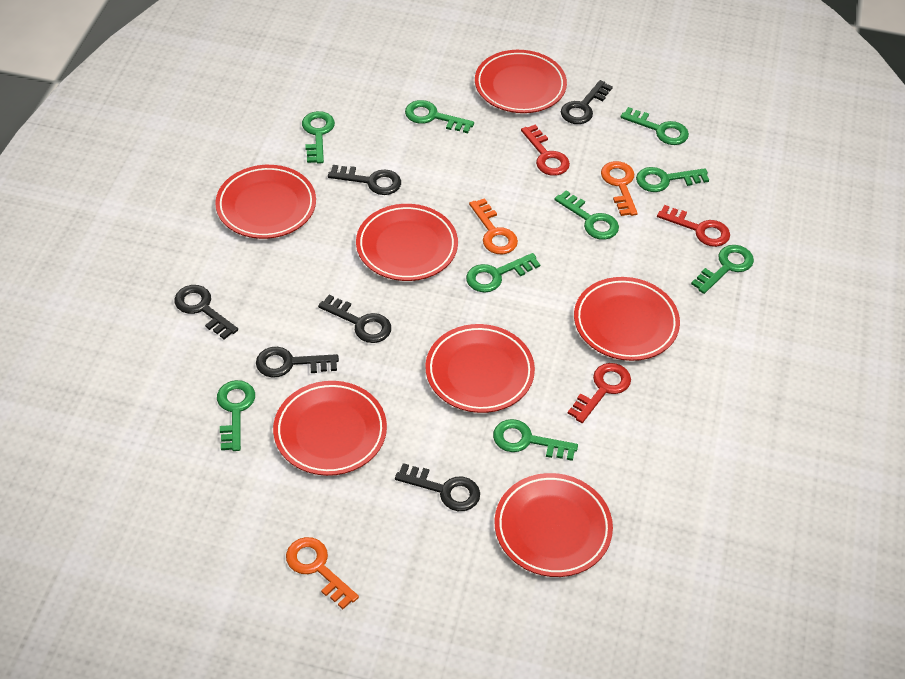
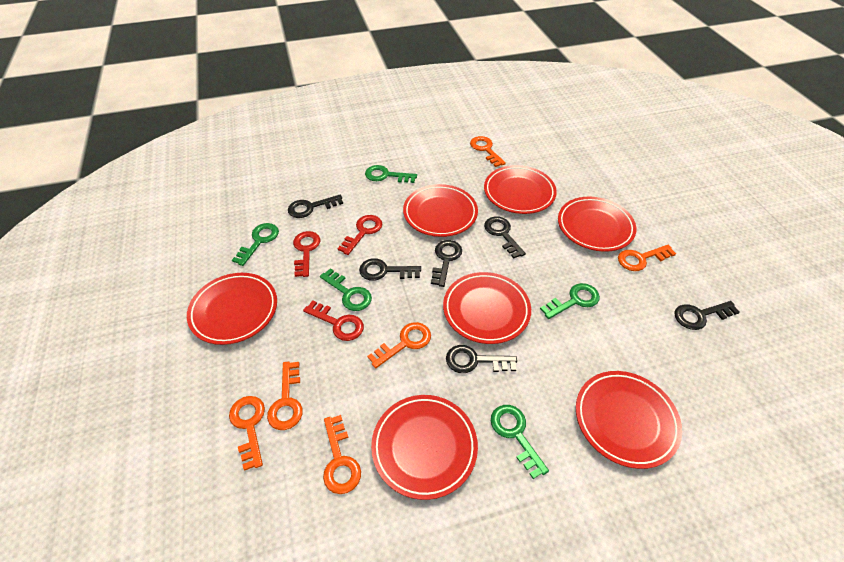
green key: [217,380,255,451] [302,111,335,163] [405,100,474,133] [466,253,540,293] [493,419,578,461] [554,190,619,240] [620,107,689,145] [636,167,709,192] [691,245,754,294] = 9 -> [232,223,279,266] [320,268,372,311] [365,165,417,183] [491,405,549,479] [540,283,600,319] = 5
orange key: [286,537,359,609] [469,198,518,254] [601,161,638,216] = 3 -> [229,396,265,471] [267,361,303,430] [323,415,361,494] [367,322,431,369] [470,136,506,167] [618,245,676,271] = 6

